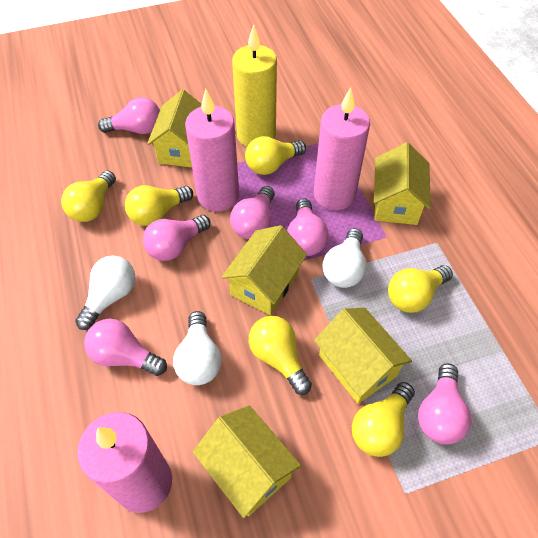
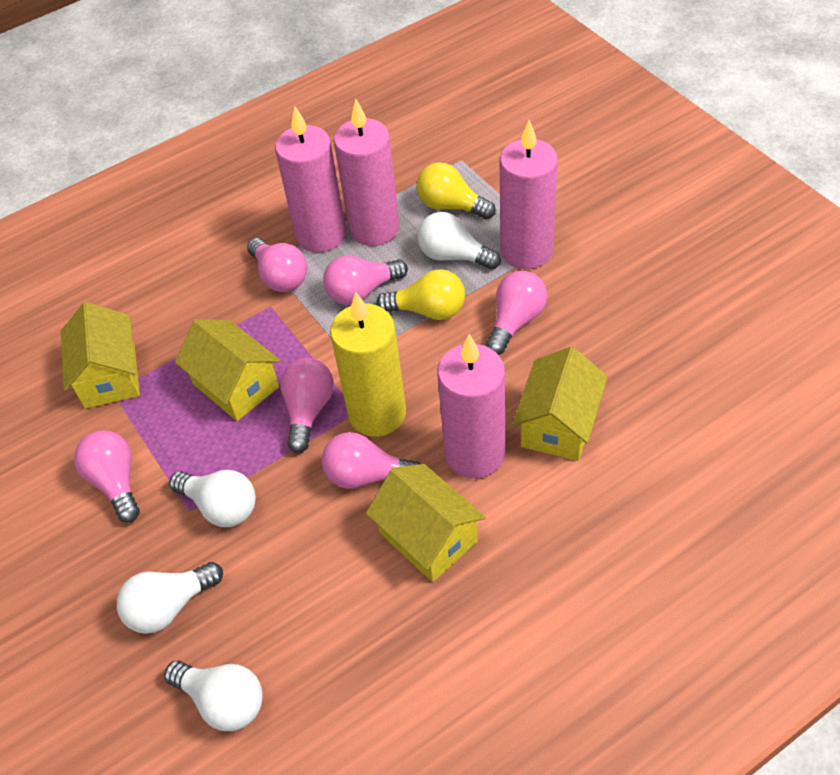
pink candle: [77,412,172,513] [185,89,239,212] [314,87,370,210] = 3 -> [275,106,346,252] [334,99,400,246] [437,334,505,479] [500,120,558,269] = 4
white light bulb: [75,256,136,330] [173,311,222,385] [323,228,366,288] = 3 -> [117,562,223,634] [164,661,263,731] [169,470,256,527] [417,212,501,270] = 4
yellow house: [147,90,201,168] [193,405,301,518] [221,225,307,315] [314,307,412,404] [374,142,431,225] = 5 -> [61,302,140,409] [175,319,280,421] [366,464,486,582] [512,346,608,461] = 4
yellow light bulb: [61,171,116,222] [125,185,193,226] [245,136,306,175] [249,316,312,395] [352,382,415,457] [388,265,453,313] = 6 -> [376,269,465,320] [416,162,496,219] = 2

